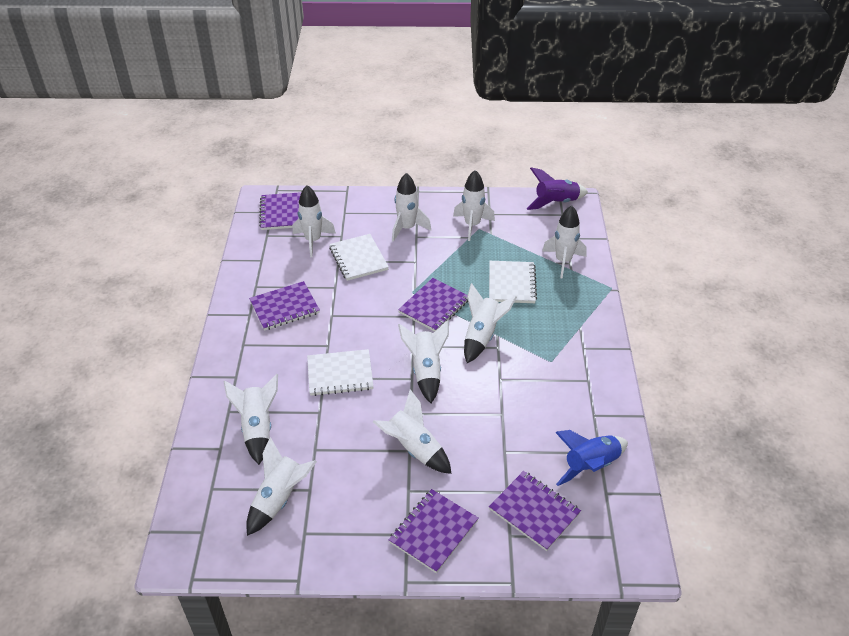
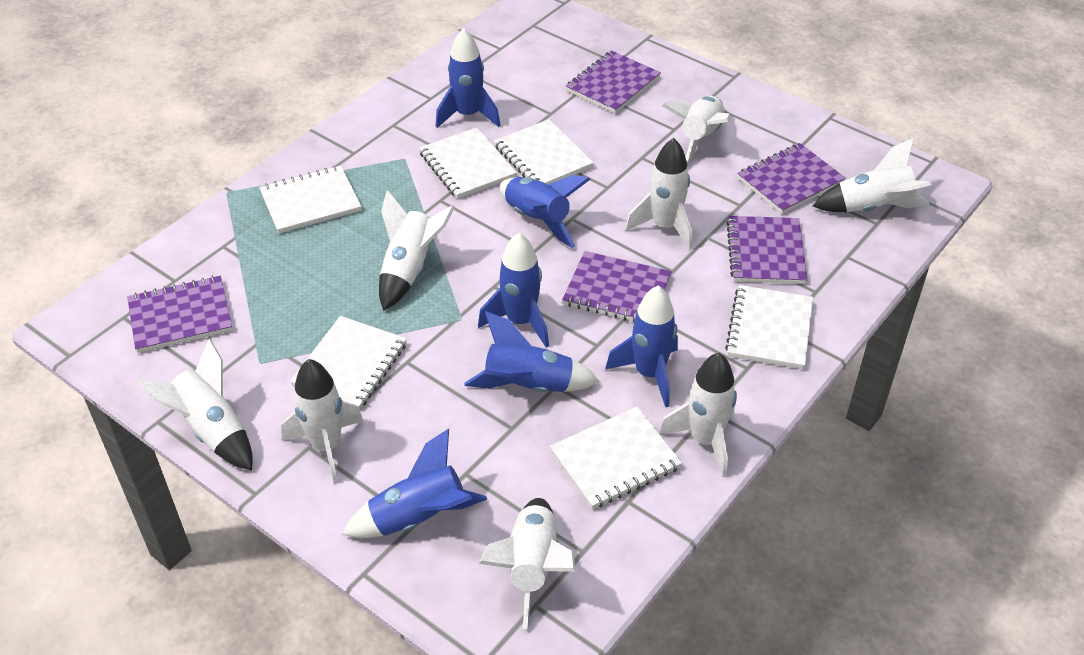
blue rocket: [555,430,628,486] = 1 -> [342,429,487,538] [436,28,500,128] [464,311,599,392] [478,233,549,348] [500,175,590,248] [605,285,678,407] = 6
purple rocket: [527,167,588,210] = 1 -> none = 0
white notebook: [307,349,374,396] [329,234,389,281] [489,261,537,303] = 3 -> [259,166,362,233] [290,316,407,410] [419,128,517,199] [494,119,594,185] [550,407,682,509] [725,285,813,369] = 6
white rocket: [223,374,278,465] [246,437,317,536] [293,185,336,257] [373,389,451,474] [392,173,431,242] [398,320,449,403] [453,170,495,241] [464,283,517,363] [542,205,587,278] = 9 -> [137,339,253,470] [281,359,363,484] [379,190,455,311] [479,498,575,629] [625,138,692,250] [659,353,737,477] [662,96,730,166] [813,138,931,212] = 8

